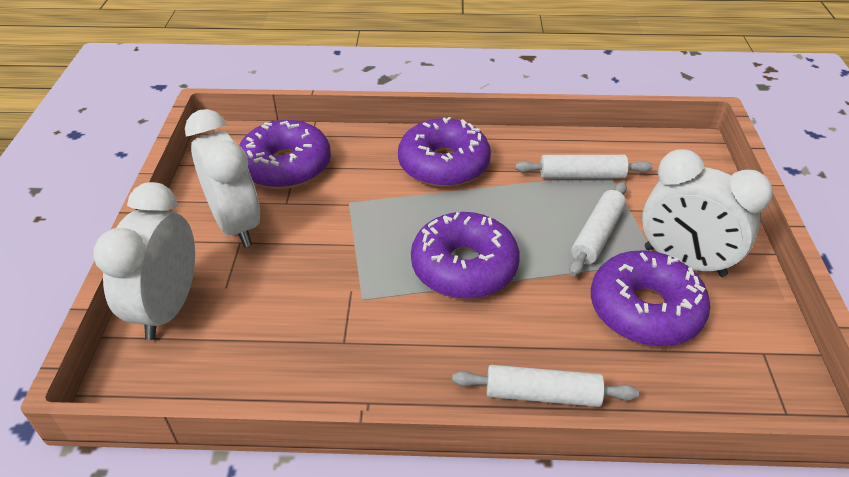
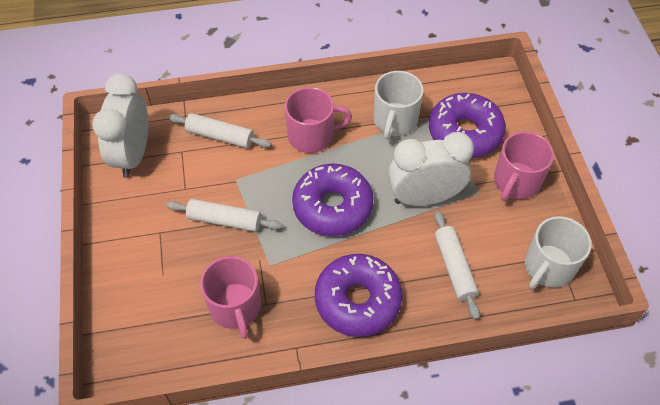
pink mug: none = 0 -> [200,256,261,339] [285,87,352,153] [494,131,554,201] = 3
purple donut: [239,120,331,189] [398,117,491,187] [411,212,520,299] [591,250,710,347] = 4 -> [292,163,374,236] [315,254,403,337] [429,93,506,158] = 3
white clock: [93,182,195,340] [185,109,260,247] [642,149,773,277] = 3 -> [92,73,148,178] [388,132,474,206] = 2
white mug: none = 0 -> [373,71,424,140] [525,216,592,289] = 2

